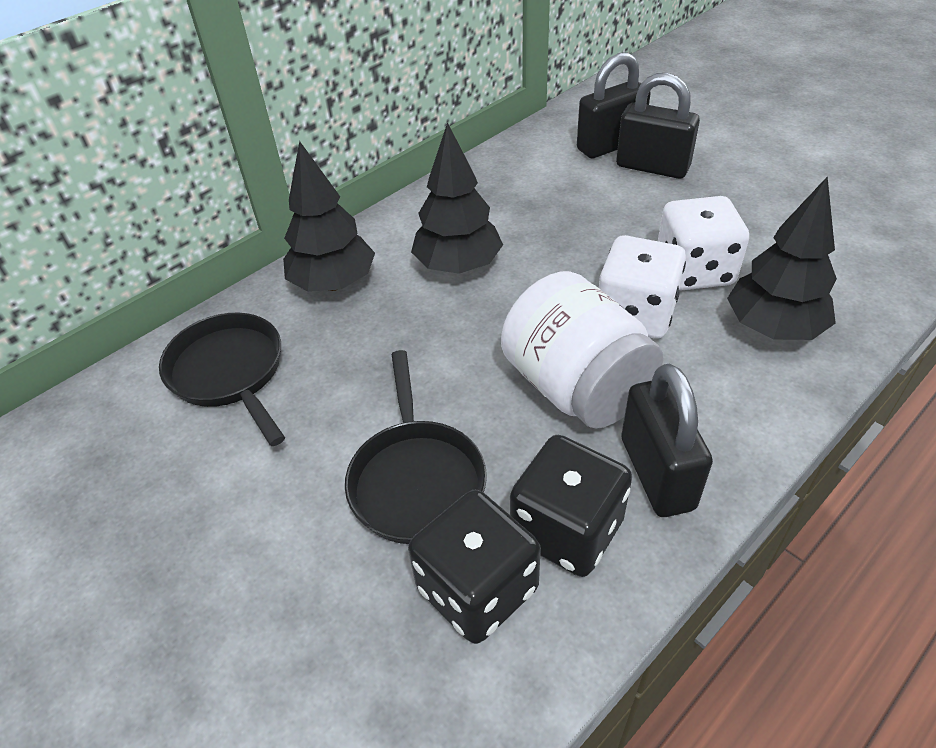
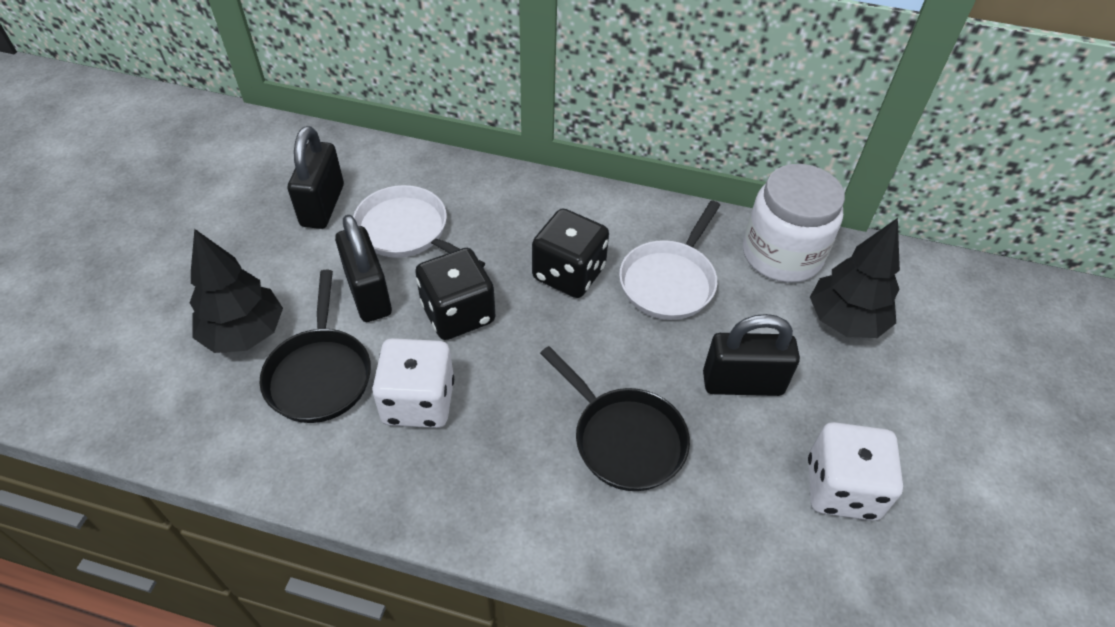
black tree: [283,141,375,292] [411,122,503,274] [727,176,837,340] = 3 -> [190,229,283,353] [810,218,900,338] = 2
white pan: none = 0 -> [353,185,485,267] [619,200,720,320] = 2

